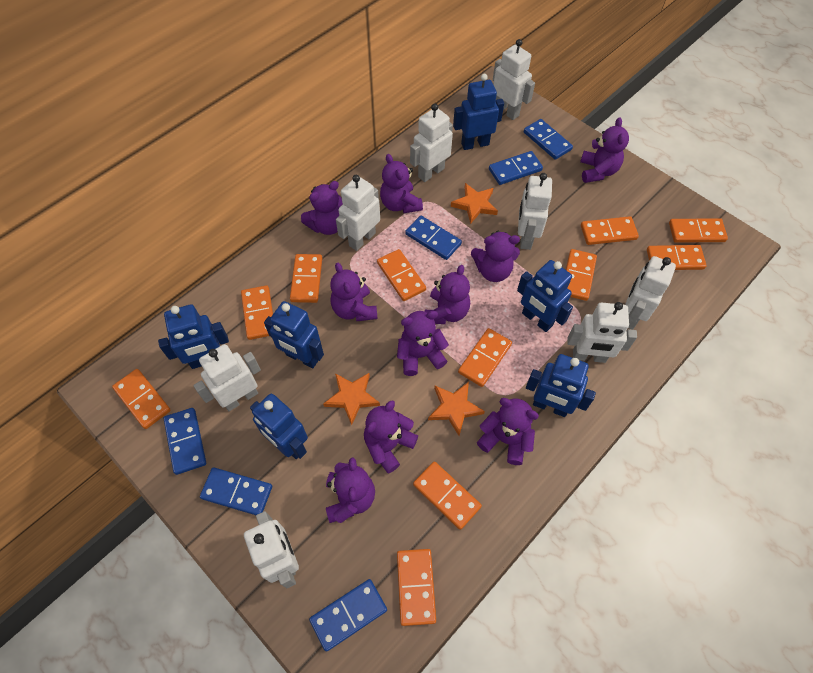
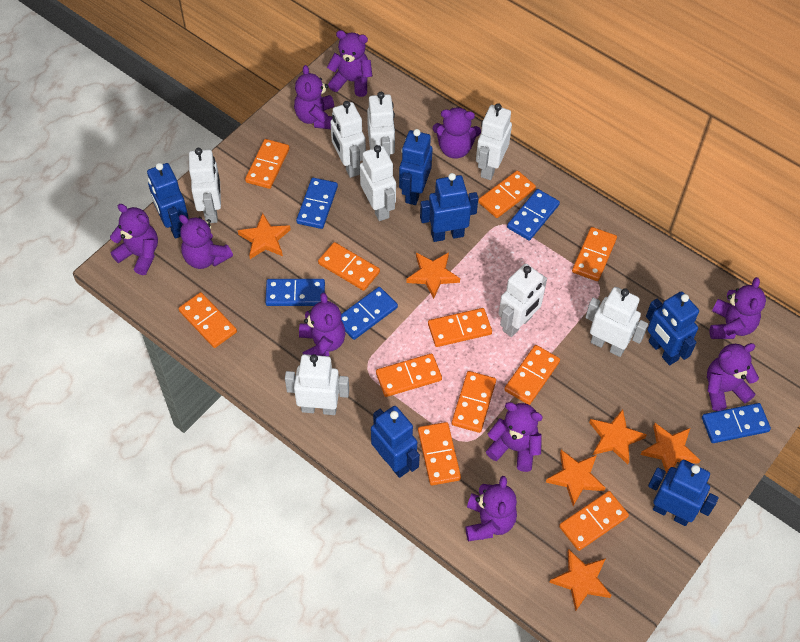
blue domino: [163,408,206,475] [200,468,272,515] [309,579,387,651] [405,216,462,260] [489,151,543,185] [524,119,573,160] = 6 -> [265,279,325,306] [296,178,338,229] [341,287,398,340] [507,189,560,240] [702,403,771,443] = 5
orange star: [323,373,380,425] [428,382,485,436] [451,183,498,224] = 3 -> [238,213,291,259] [406,252,460,299] [546,450,606,506] [549,550,612,611] [589,409,647,465] [640,423,700,474] = 6

